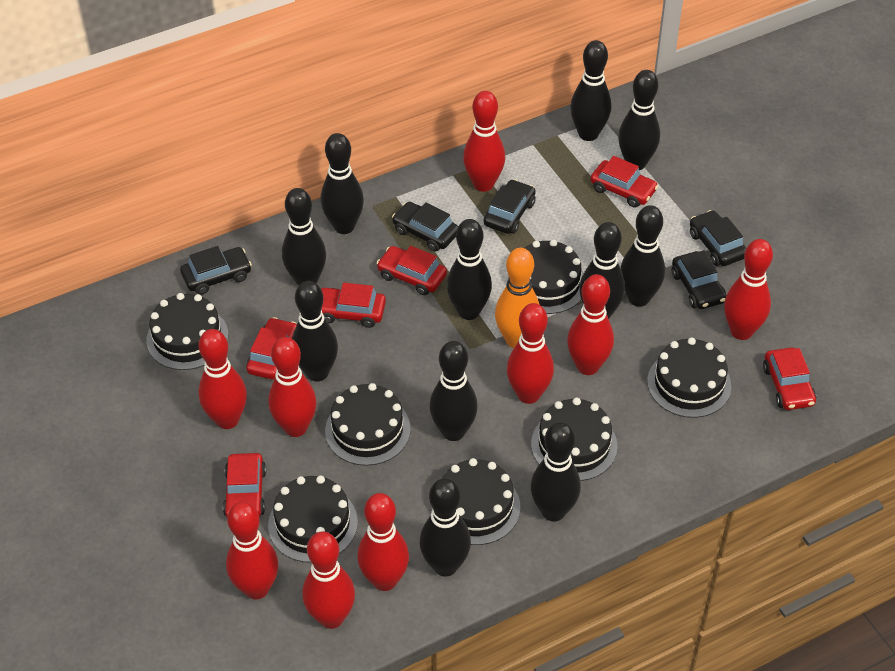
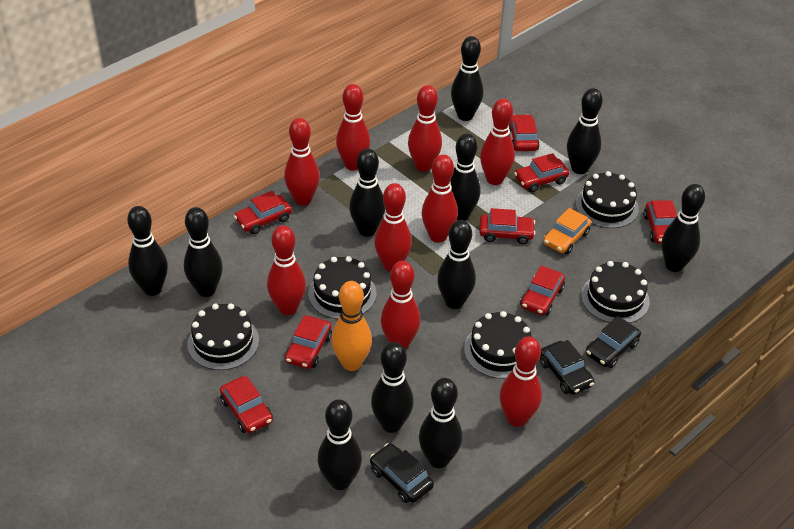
black cake: [146,293,228,370] [268,476,358,563] [325,383,411,466] [432,458,520,545] [507,240,584,314] [531,398,617,481] [647,337,732,418] = 7 -> [187,304,259,370] [308,256,376,319] [464,311,532,379] [576,171,639,228] [581,261,650,323] = 5
black car: [180,246,252,295] [392,202,458,252] [484,179,536,234] [672,250,727,309] [690,210,746,266] = 5 -> [370,443,434,503] [540,340,595,395] [586,316,641,368] = 3
orange car: none = 0 -> [543,208,591,254] = 1
red car: [223,453,266,517] [246,317,297,380] [321,283,386,328] [377,246,447,295] [590,156,658,208] [763,347,816,410] = 6 -> [220,376,273,433] [234,191,292,234] [285,315,332,369] [479,208,535,244] [509,114,540,151] [514,153,569,192] [520,265,565,315] [643,200,677,244] = 8

